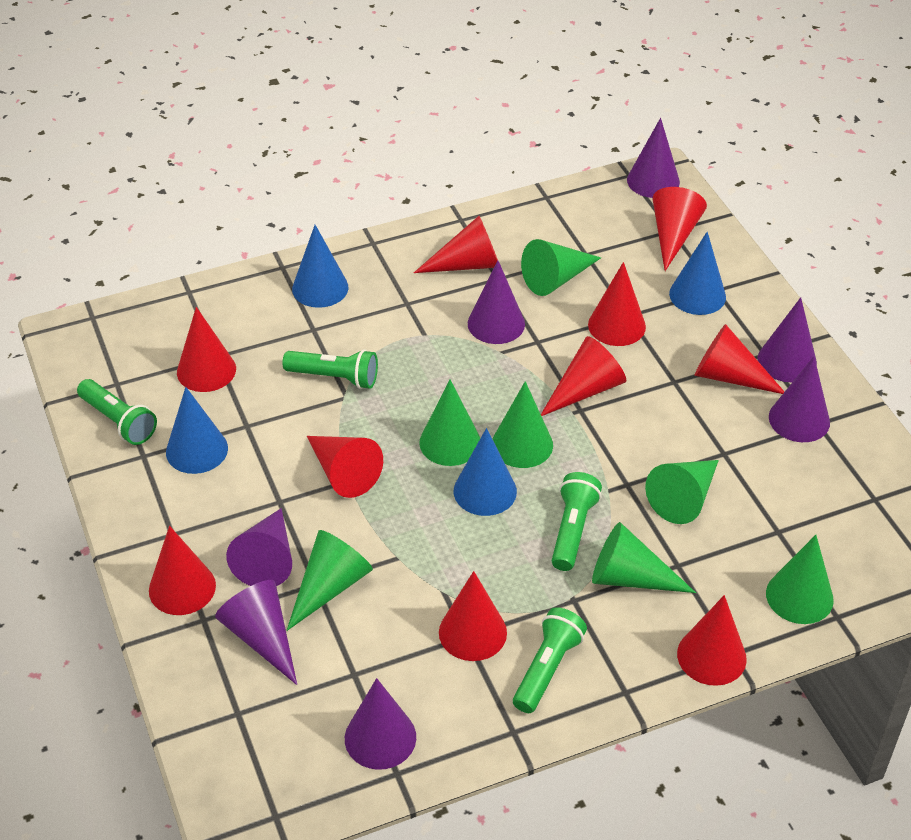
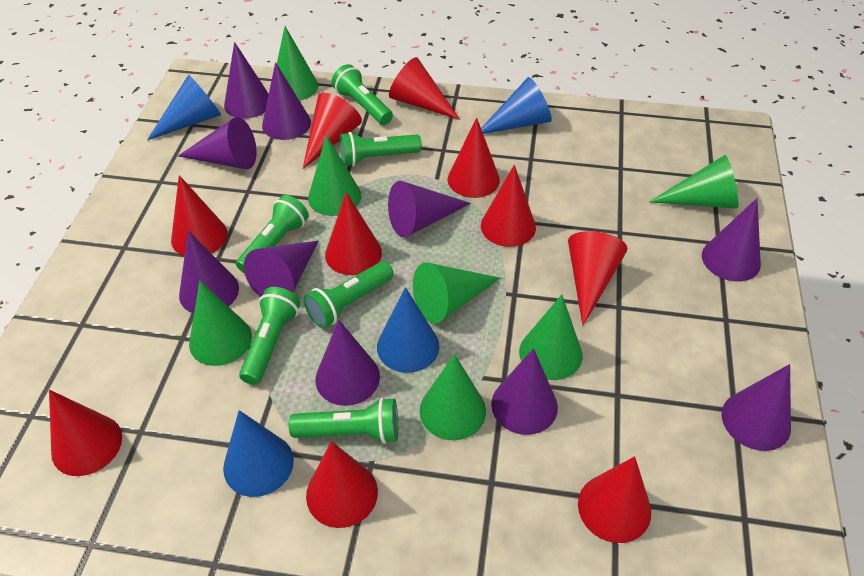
green flashlight: [77,379,157,445] [282,349,378,389] [513,607,587,713] [552,472,602,571] = 4 -> [236,195,309,274] [239,287,300,385] [289,397,398,444] [304,261,394,328] [332,64,393,125] [340,132,422,167] = 6
purple cone: [215,580,297,685] [226,508,292,586] [345,678,416,770] [468,260,525,344] [627,118,680,198] [758,297,817,382] [769,356,830,442] = 7 -> [178,117,257,169] [179,231,239,314] [224,42,269,119] [244,241,318,297] [262,62,311,140] [316,320,380,406] [388,181,471,237] [491,348,558,435] [702,198,761,282] [721,364,791,451] = 10

